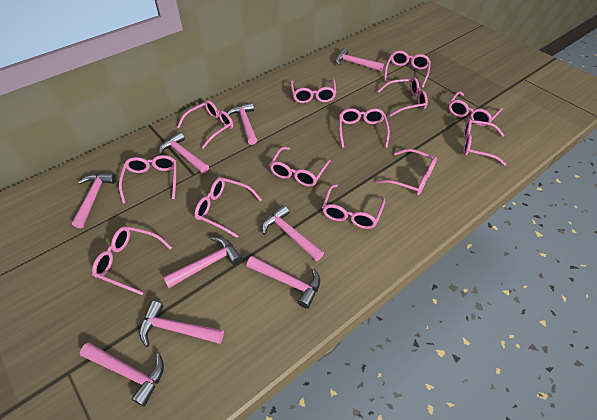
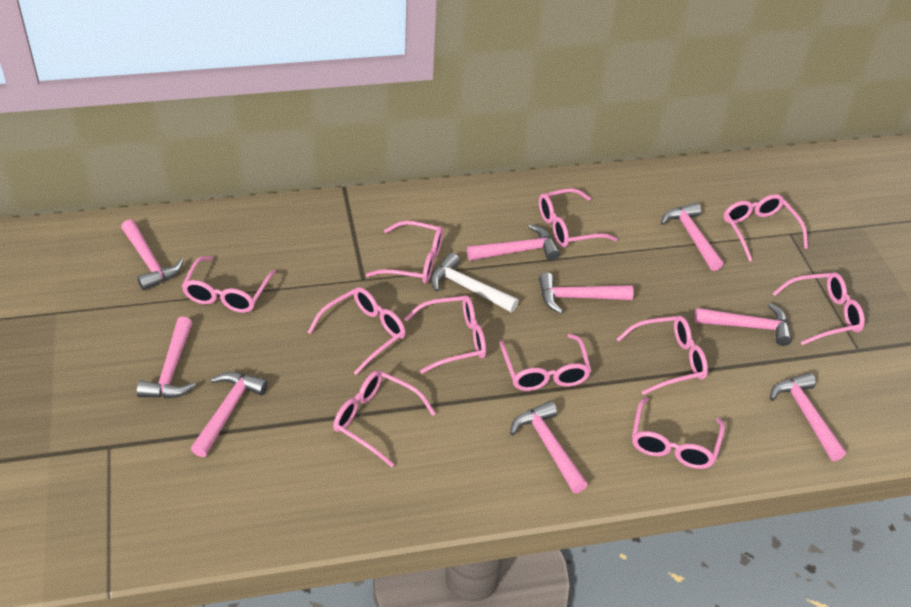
pink glasses: [92,226,172,295] [119,155,176,203] [177,100,233,149] [194,177,262,238] [270,147,331,186] [290,79,336,103] [322,184,385,229] [339,108,390,148] [377,149,437,195] [378,77,428,116] [384,51,431,88] [448,91,503,126] [463,119,506,166] = 13 -> [182,256,276,313] [307,287,406,375] [333,370,436,467] [366,221,443,283] [404,295,486,374] [500,334,591,391] [539,188,618,247] [617,316,708,395] [632,397,725,469] [723,194,808,262] [772,272,865,345] = 11
white hammer: none = 0 -> [430,253,519,313] = 1

